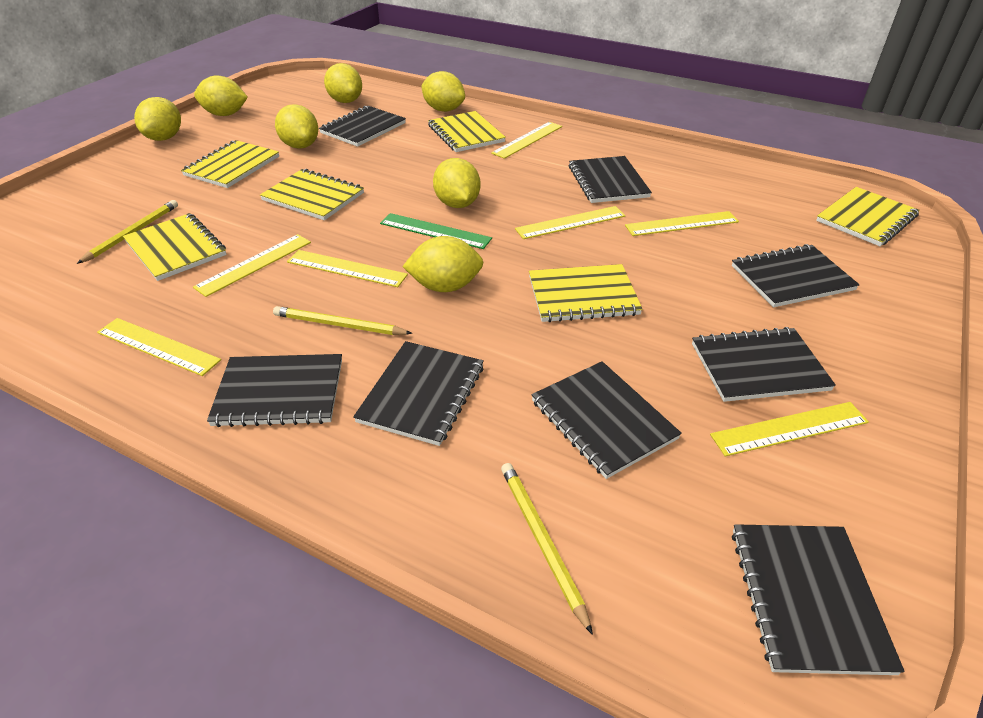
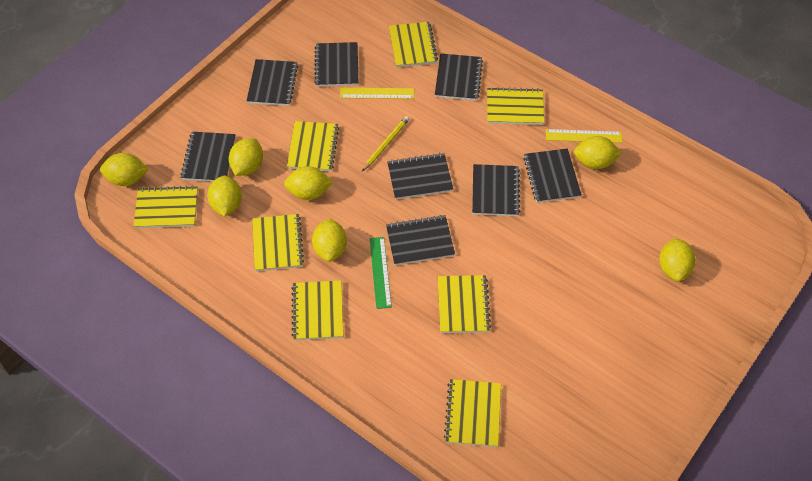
yellow notebook: [123,213,227,281] [181,140,279,188] [260,169,364,220] [428,111,506,152] [529,264,643,322] [816,187,920,246] = 6 -> [134,185,198,228] [252,214,304,271] [287,121,339,171] [291,280,343,341] [389,22,438,68] [438,275,491,333] [444,379,501,447] [487,87,544,125] = 8
yellow pencil: [77,200,178,264] [273,306,412,335] [501,463,593,635] = 3 -> [362,116,410,171] = 1
yellow ruler: [97,318,221,376] [193,234,311,297] [287,250,408,287] [491,122,562,159] [515,206,625,239] [625,211,739,236] [710,402,869,457] = 7 -> [340,88,414,99] [546,129,622,143] = 2

